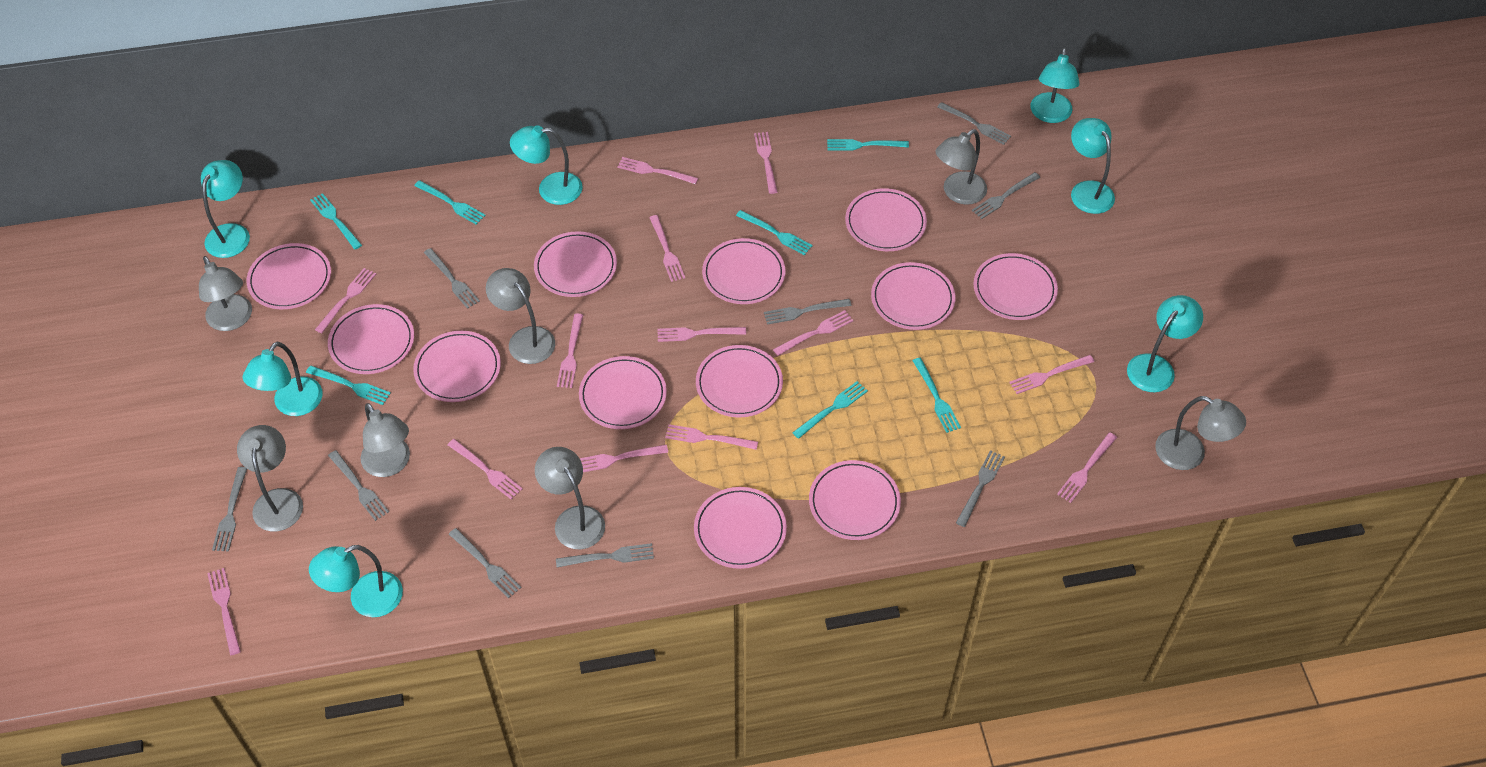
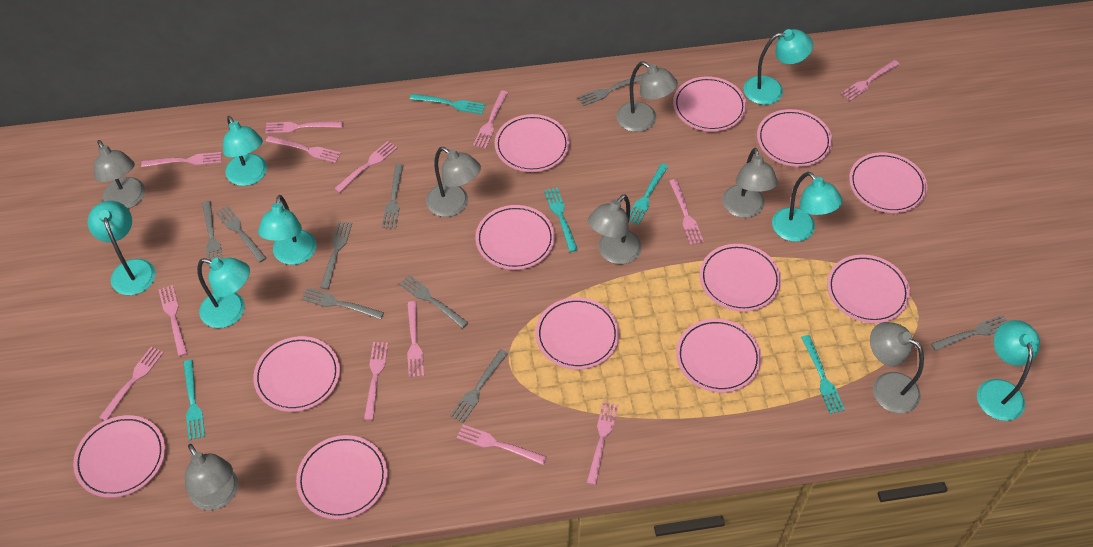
turquoise fork: [306,366,391,405] [310,193,362,249] [414,180,486,225] [736,210,813,255] [792,381,868,439] [827,139,909,151] [912,358,961,433] = 7 -> [183,360,205,440] [410,94,485,114] [544,187,578,252] [630,164,668,225] [801,335,845,414] = 5

